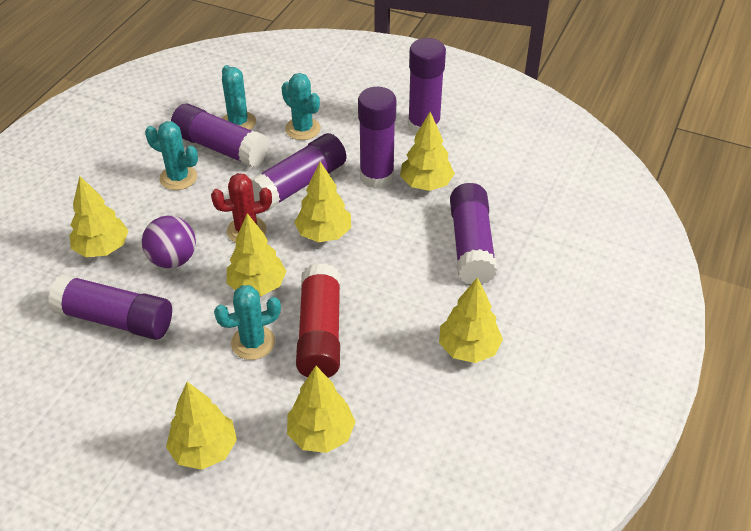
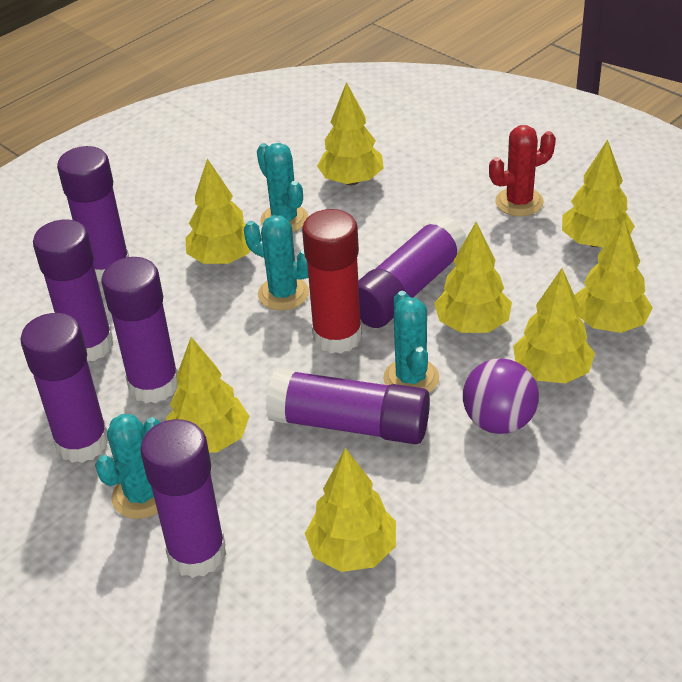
purple glue stick: [48,274,172,340] [171,103,269,167] [251,133,346,211] [358,87,396,189] [408,38,446,134] [450,183,497,285] = 6 -> [20,313,108,463] [33,219,114,362] [57,146,129,282] [101,257,178,403] [140,419,226,578] [266,368,430,444] [358,215,466,328] = 7
yellow tree: [70,176,129,257] [166,382,237,470] [227,213,287,296] [287,366,356,453] [294,161,351,242] [400,112,455,191] [439,277,503,363] = 7 -> [166,337,250,453] [186,159,251,264] [305,448,396,572] [317,82,384,185] [434,222,512,333] [513,268,595,383] [562,139,635,247] [575,220,653,333] = 8

